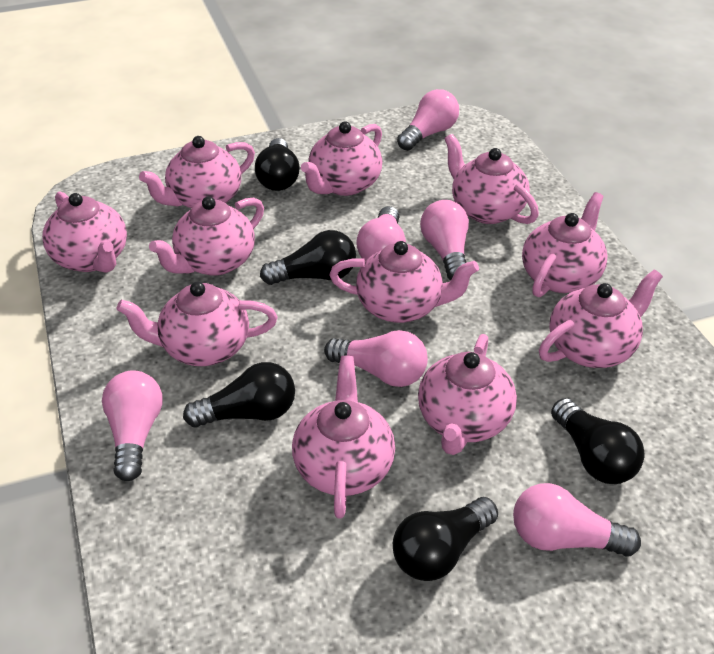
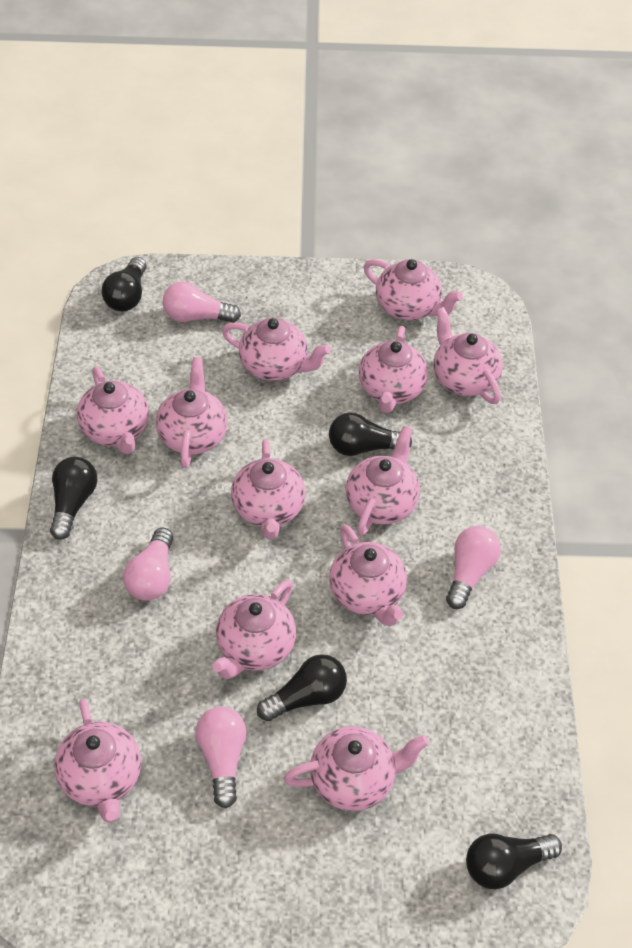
pink light bulb: [102,371,163,481] [324,330,428,387] [356,206,406,261] [397,89,459,151] [420,200,469,281] [513,483,641,557] = 6 -> [123,528,173,601] [162,281,241,323] [195,706,246,808] [446,526,501,609] = 4
pink teapot: [42,191,127,273] [116,282,277,366] [139,136,255,208] [149,196,264,276] [292,356,395,519] [301,121,382,196] [329,241,479,323] [418,334,517,455] [444,134,539,224] [522,192,608,297] [539,269,663,368] = 11 -> [54,699,141,823] [77,366,149,454] [156,357,228,468] [212,580,296,679] [222,318,331,381] [231,439,306,540] [284,726,429,811] [329,524,407,626] [346,426,420,536] [359,326,428,413] [363,259,463,320] [433,307,502,404] = 12

